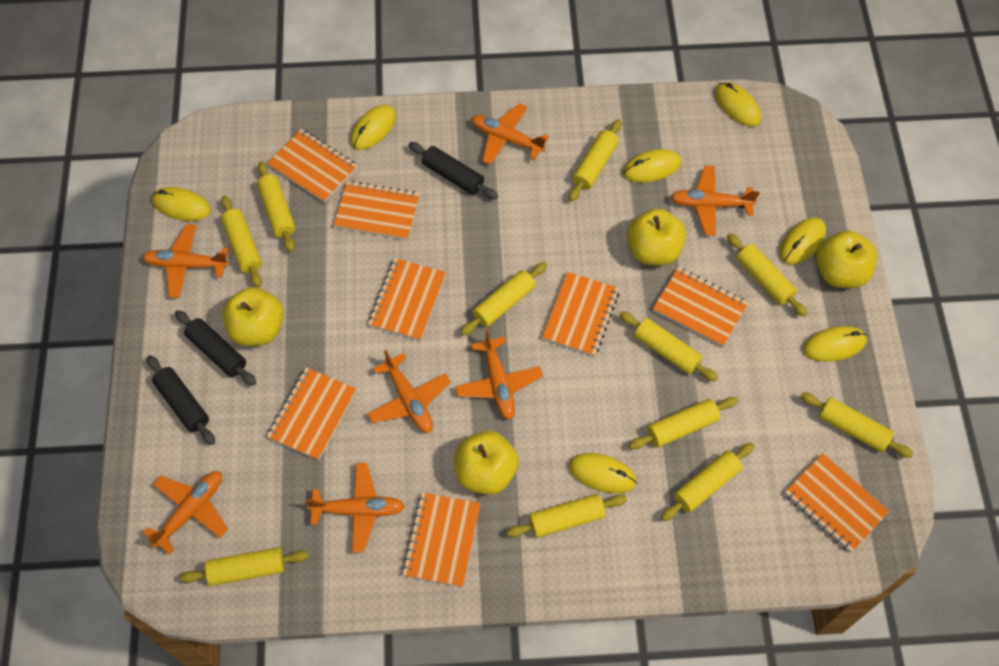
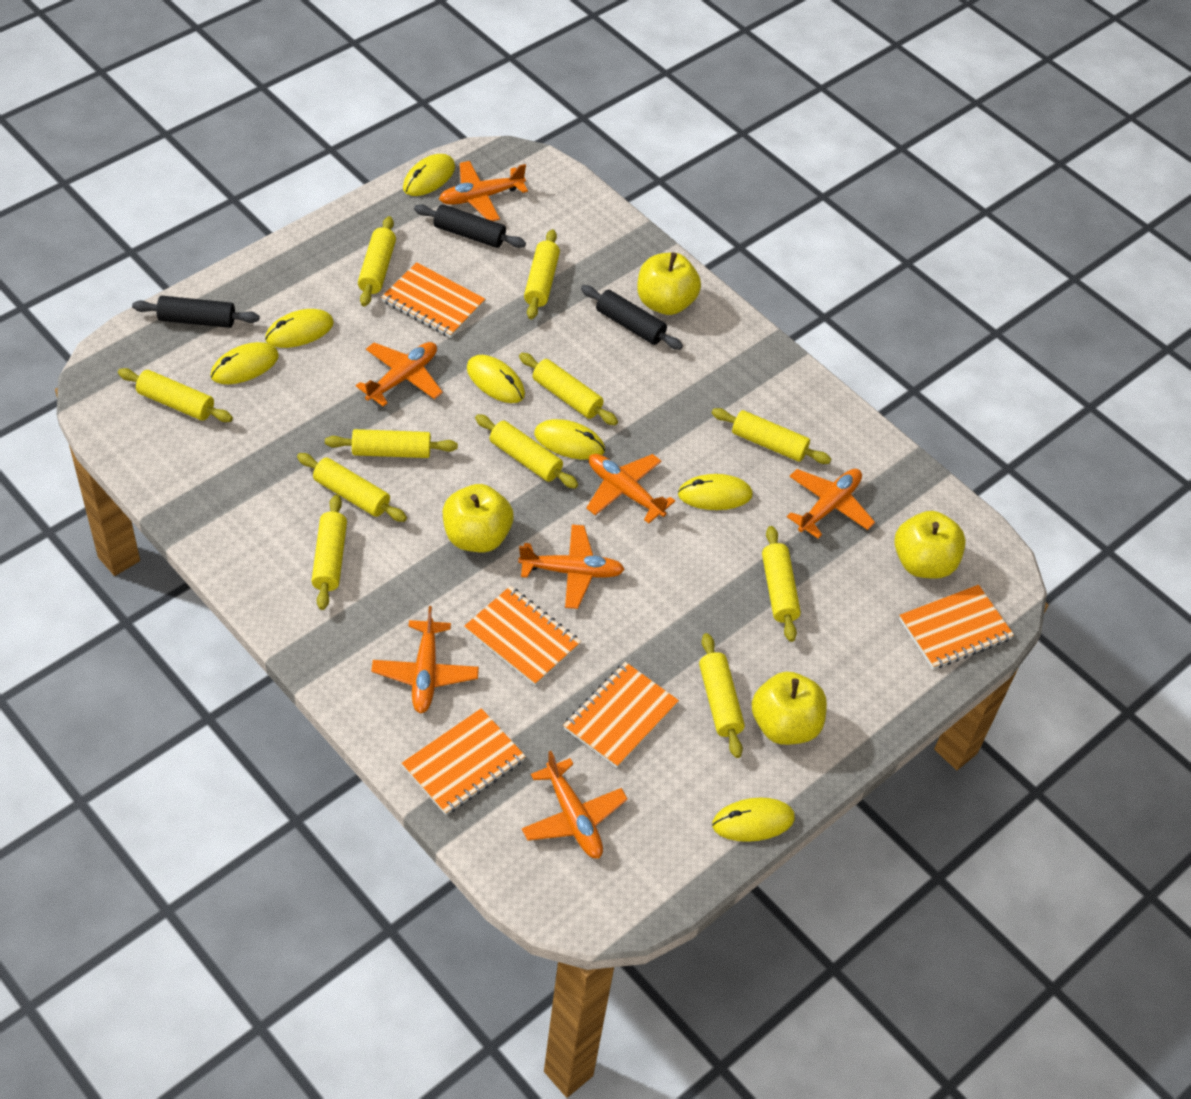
orange notebook: [267,129,358,203] [267,367,357,460] [333,181,420,240] [368,258,446,341] [402,492,480,587] [542,272,619,356] [652,267,748,347] [784,453,890,553] = 8 -> [382,262,485,338] [402,708,526,815] [464,586,581,686] [563,662,679,768] [899,585,1014,669] = 5

